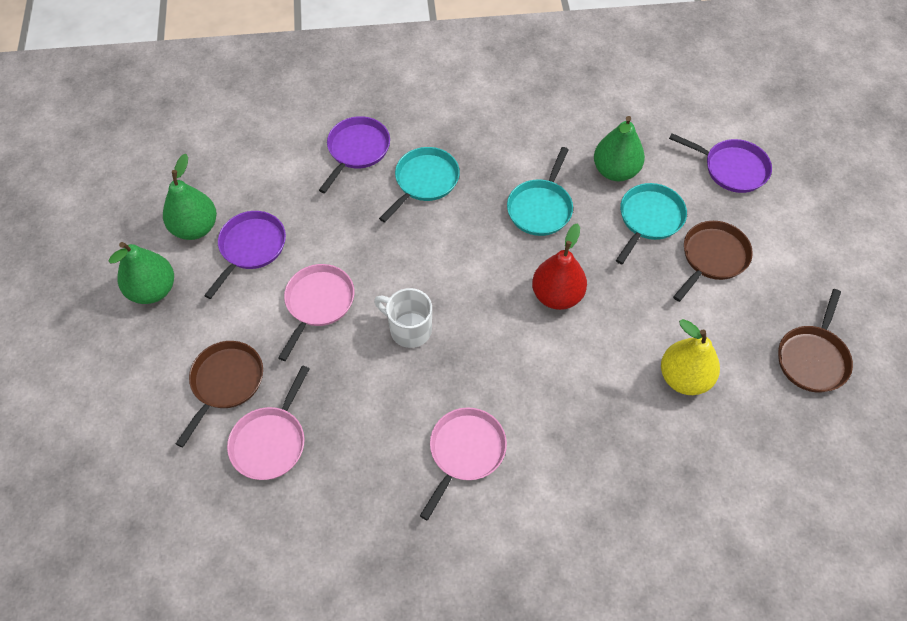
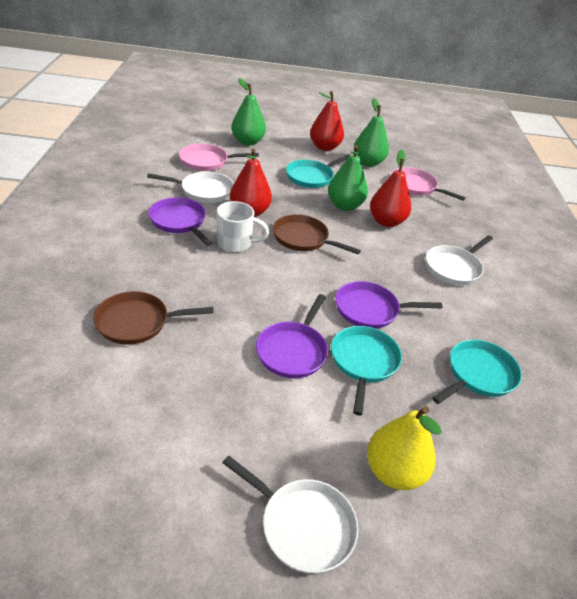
brown pan: [176,341,263,448] [673,221,753,302] [778,289,853,392] = 3 -> [93,291,214,345] [273,214,361,254] = 2
pink pan: [227,365,310,480] [278,264,354,361] [420,407,507,520] = 3 -> [179,144,259,171] [391,167,466,201] = 2
red pear: [532,223,587,310] = 1 -> [230,149,272,217] [310,91,344,151] [370,150,411,227] = 3
white pan: none = 0 -> [147,172,234,203] [222,455,359,574] [426,236,493,285] = 3

